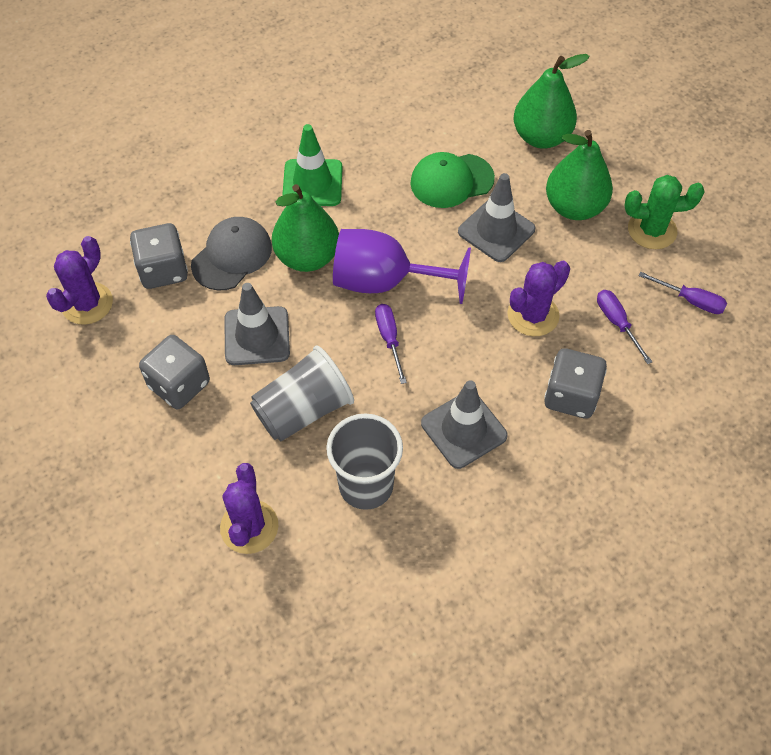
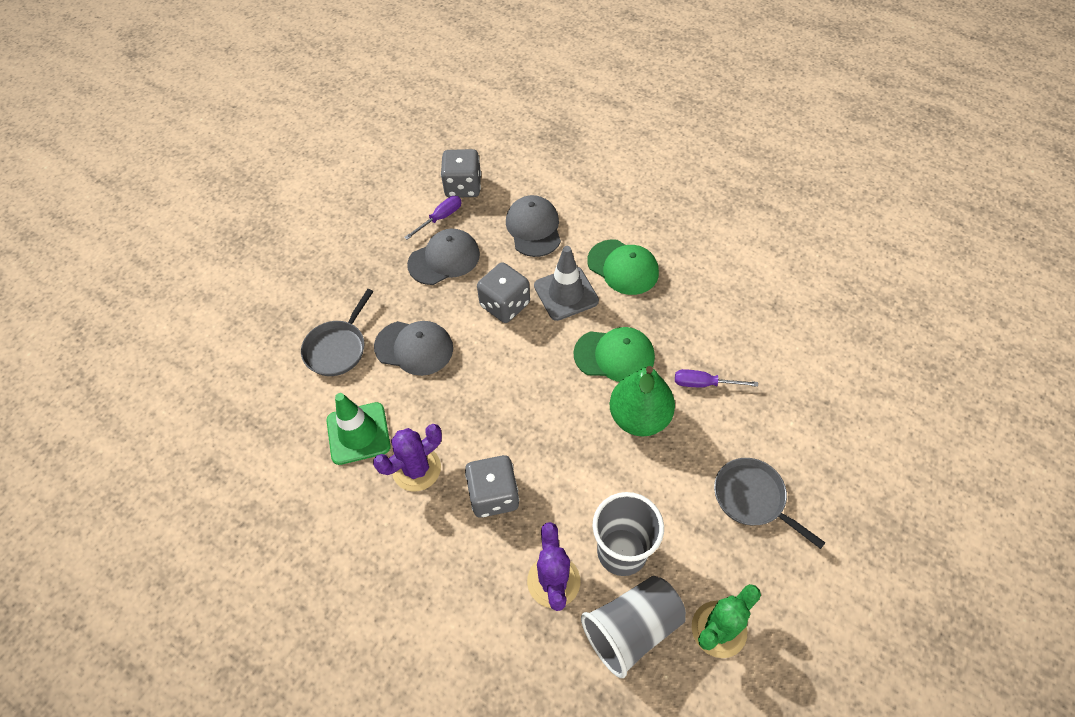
green cap: [410,152,495,208] = 1 -> [573,327,655,382] [587,239,659,295] = 2
green pear: [272,184,339,272] [514,54,590,149] [546,130,613,220] = 3 -> [610,366,675,436] = 1
grey cap: [191,217,272,291] = 1 -> [374,321,453,376] [407,229,480,285] [506,195,561,257] = 3
grey pan: none = 0 -> [301,289,374,376] [714,458,825,549] = 2
grey traffic cone: [224,283,290,365] [421,380,508,469] [458,173,536,262] = 3 -> [534,246,599,321] = 1
purple cactus: [46,236,113,325] [220,463,278,554] [507,261,570,336] = 3 -> [373,424,442,492] [527,522,580,611] = 2
purple goblet: [333,229,471,304] = 1 -> none = 0
purple screwdriver: [375,304,407,384] [597,290,652,364] [638,272,727,314] = 3 -> [404,196,462,240] [675,369,758,387] = 2

